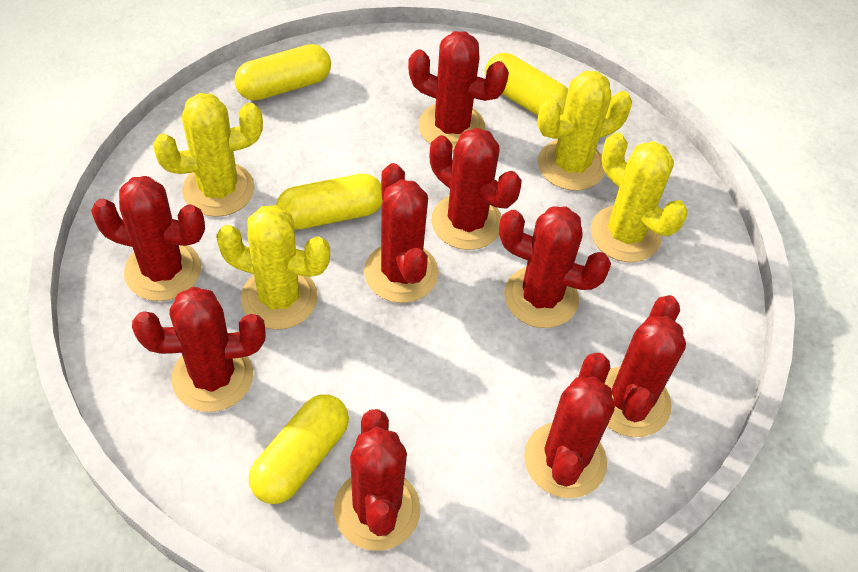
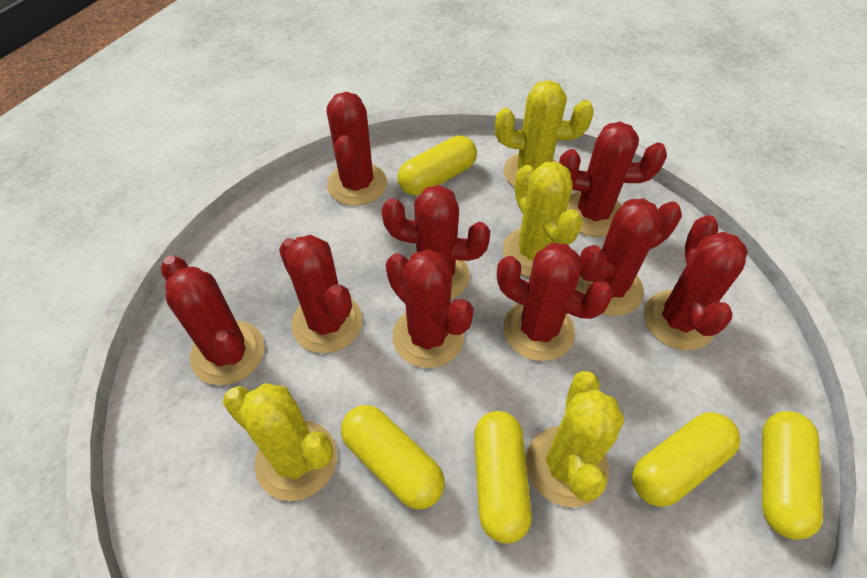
yellow capsule: [234,44,331,101] [249,394,349,504] [276,174,383,229] [485,53,568,116] = 4 -> [341,405,445,509] [397,135,477,195] [474,411,532,543] [632,412,740,507] [762,411,823,540] = 5

